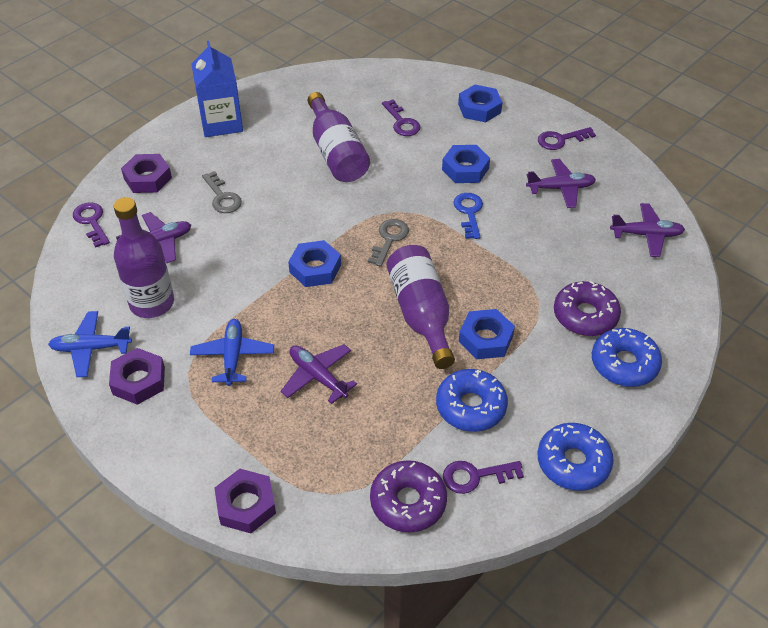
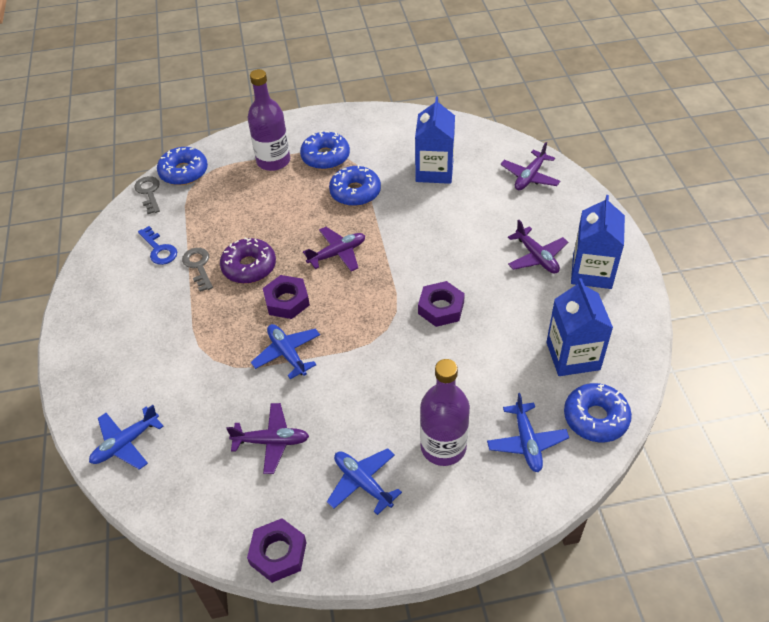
blue carton: [191,41,243,137] = 1 -> [415,97,455,184] [546,278,613,376] [571,195,625,289] = 3
blue donut: [436,369,508,432] [537,423,614,491] [592,328,662,387] = 3 -> [157,147,208,185] [300,131,350,170] [329,165,381,206] [564,383,632,442] = 4
blue nut: [288,240,341,287] [442,145,490,183] [458,85,503,122] [459,309,515,359] = 4 -> none = 0
blue plane: [48,311,132,377] [190,319,274,386] = 2 -> [89,405,164,470] [251,324,320,379] [327,448,402,515] [487,393,569,472] = 4
purple bottle: [113,197,174,318] [308,92,370,182] [387,245,455,369] = 3 -> [248,69,290,171] [420,359,470,466] = 2
purple donut: [370,460,447,533] [554,281,621,336] = 2 -> [220,238,276,284] = 1
purple key: [73,202,110,248] [382,99,420,136] [443,461,524,494] [538,127,596,150] = 4 -> none = 0

